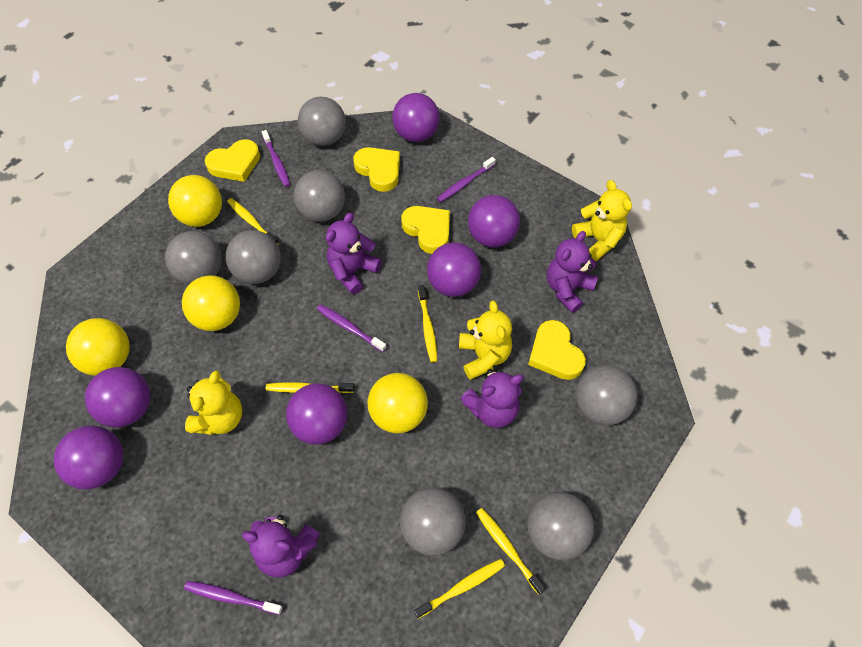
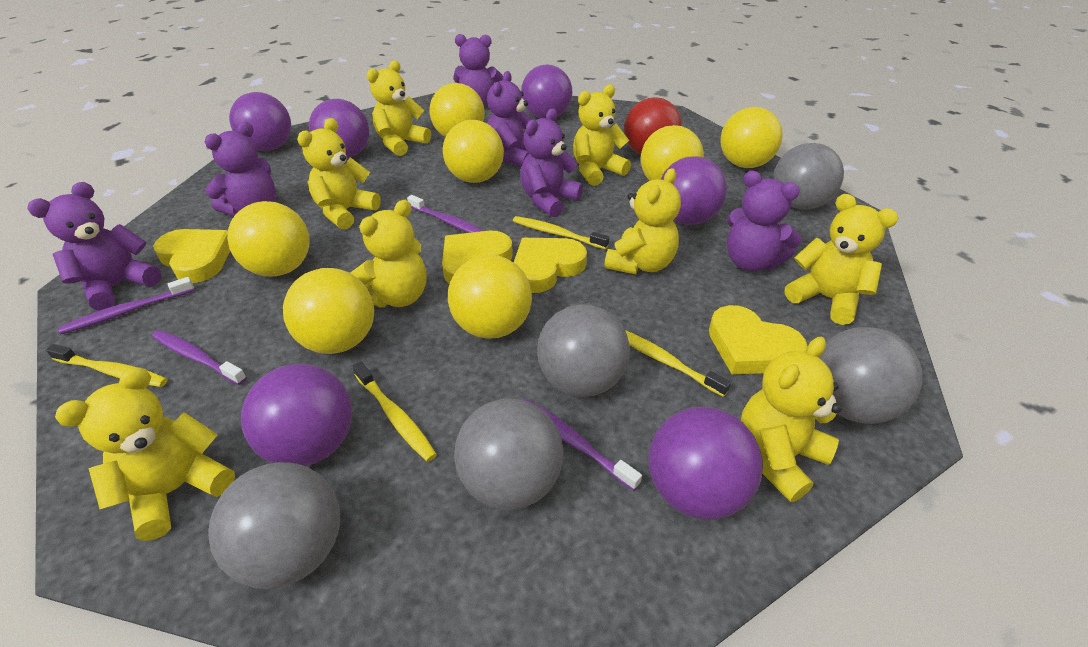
grey ball: [165,231,222,284] [226,230,281,284] [294,170,345,222] [298,97,346,146] [400,487,466,556] [527,492,594,560] [576,365,638,425] = 7 -> [208,462,340,589] [454,399,563,510] [537,304,630,397] [773,143,844,209] [818,327,923,424] = 5
purple teddy bear: [242,515,320,578] [326,213,382,294] [461,369,524,428] [547,231,598,313] = 4 -> [27,182,161,310] [205,122,276,216] [453,34,503,106] [487,71,532,167] [520,108,583,217] [727,171,802,271] = 6
red ball: none = 0 -> [624,97,682,155] = 1
yellow ball: [66,318,130,376] [168,175,222,227] [182,275,240,331] [367,373,428,433] = 4 -> [227,201,310,277] [283,268,374,354] [429,83,485,137] [443,120,504,183] [448,255,532,339] [641,125,704,181] [721,107,783,168] = 7
yellow teddy bear: [185,370,242,435] [459,300,512,380] [572,180,632,261] = 3 -> [55,367,235,541] [297,118,381,230] [351,200,427,308] [367,60,431,156] [573,84,631,186] [604,168,681,274] [741,337,842,502] [785,194,898,325] = 8
yellow toothbrush: [227,198,279,245] [266,382,354,393] [414,559,505,619] [418,285,437,362] [476,508,546,595] = 5 -> [46,344,168,387] [353,361,437,462] [513,216,609,249] [625,330,731,397] = 4

